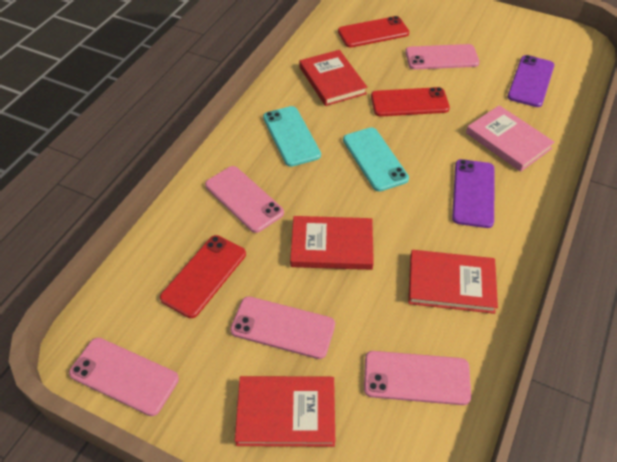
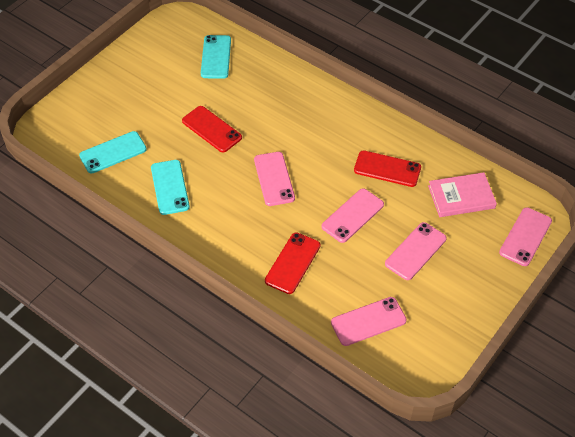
purple phone: [452,159,495,228] [507,55,555,107] = 2 -> none = 0
red book: [235,376,335,447] [290,216,374,270] [299,50,367,106] [408,250,498,314] = 4 -> none = 0
turquoise phone: [263,106,321,167] [343,127,409,192] = 2 -> [79,131,147,174] [151,160,190,215] [201,35,231,79] = 3

